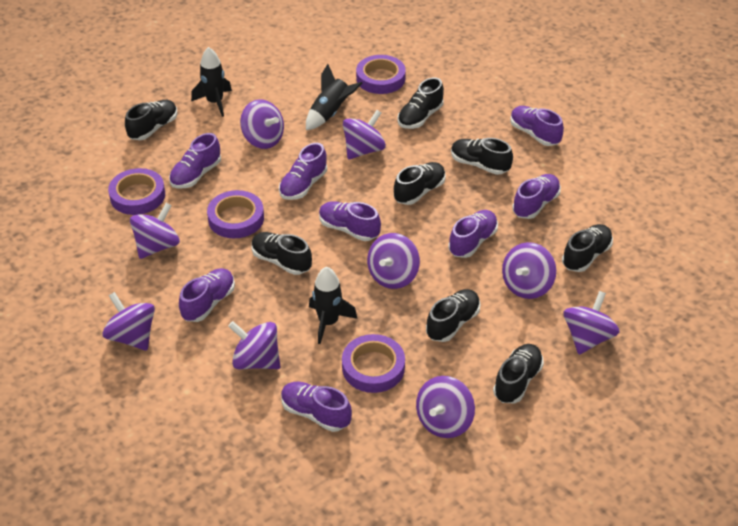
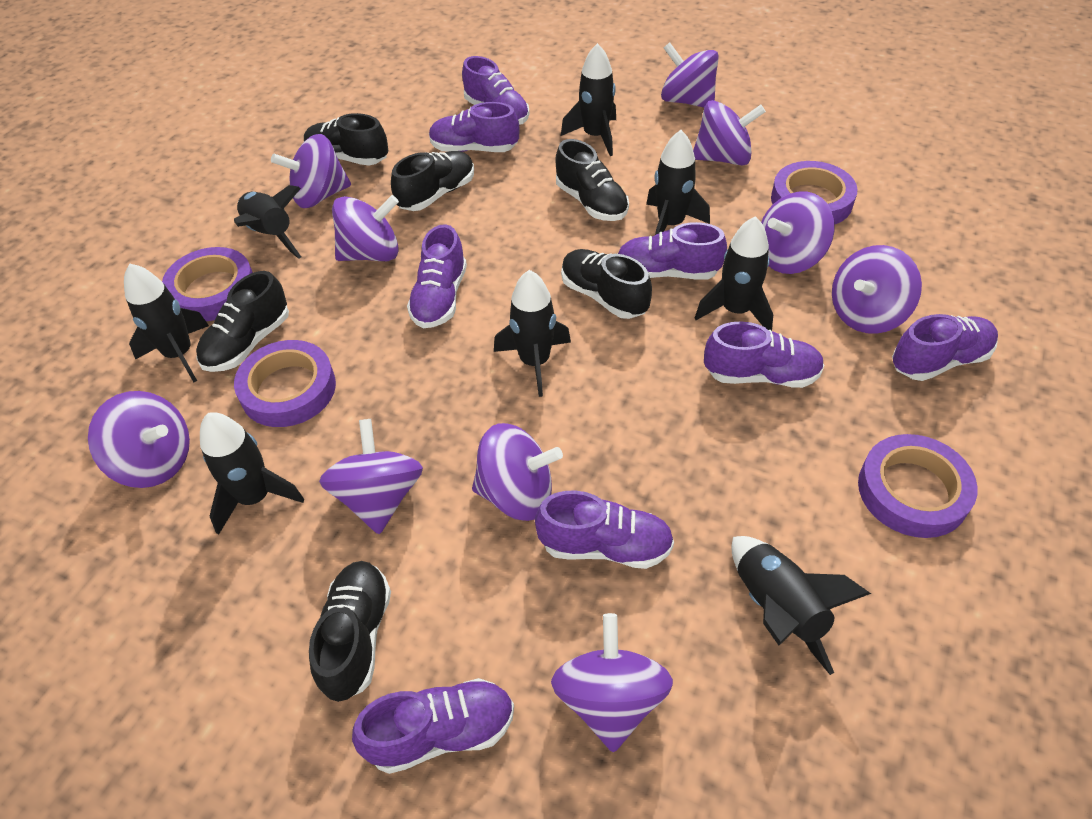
black rocket: [191,47,232,117] [306,64,362,130] [309,266,357,344] = 3 -> [124,263,209,382] [200,412,304,535] [234,185,301,259] [494,270,571,397] [561,43,616,156] [646,130,710,235] [695,216,773,331] [732,536,871,675] = 8
black shoe: [125,100,177,140] [252,232,312,275] [394,162,446,205] [397,77,444,129] [426,289,480,342] [451,138,513,175] [493,344,544,404] [562,224,613,272] = 8 -> [196,271,289,372] [304,113,388,166] [309,561,391,702] [391,151,474,211] [555,139,629,221] [561,249,652,319] = 6
purple spinning top: [102,292,155,351] [130,203,180,259] [228,321,281,369] [240,99,284,149] [343,110,386,159] [367,233,420,289] [416,376,475,438] [502,242,556,299] [563,291,619,355] = 9 -> [88,391,190,488] [271,134,351,208] [319,419,423,534] [332,195,399,261] [472,423,563,521] [551,613,673,752] [661,42,719,107] [693,100,766,165] [761,191,835,274] [832,245,922,334] = 10

